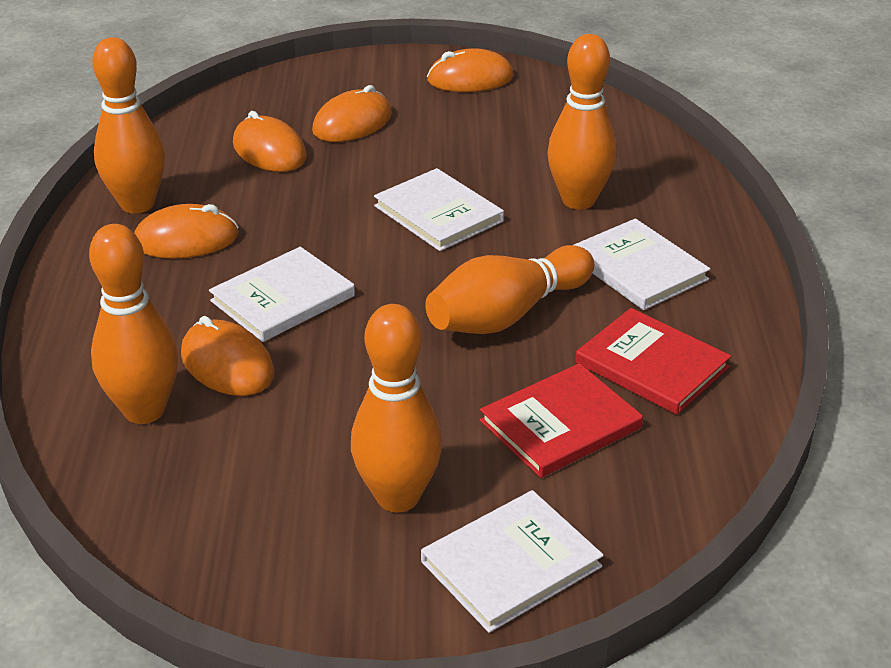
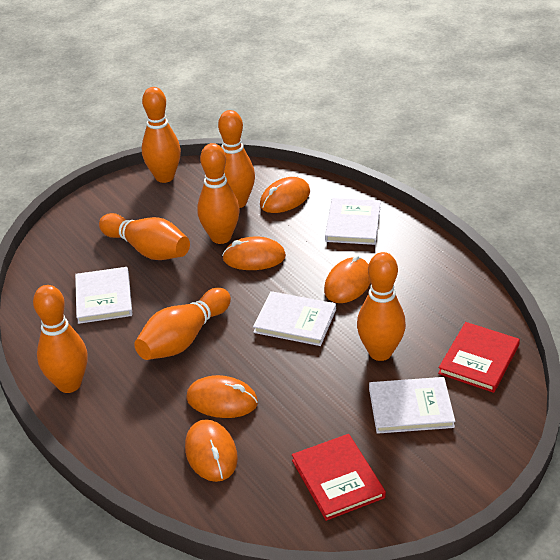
orange bowling pin: [89,224,179,424] [92,37,165,214] [351,304,442,512] [425,245,594,334] [547,34,617,210] = 5 -> [33,285,88,393] [99,213,190,260] [134,288,231,360] [142,87,181,183] [197,143,240,244] [218,110,255,208] [357,252,406,361] = 7

